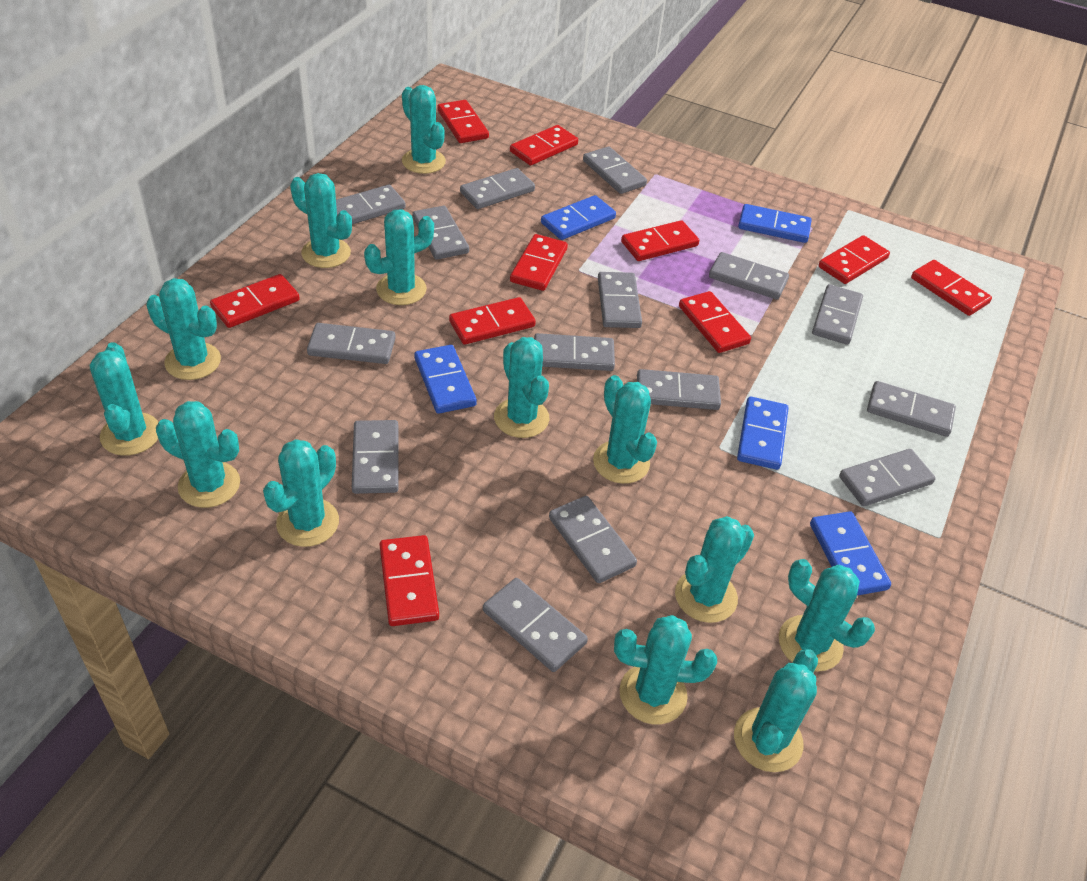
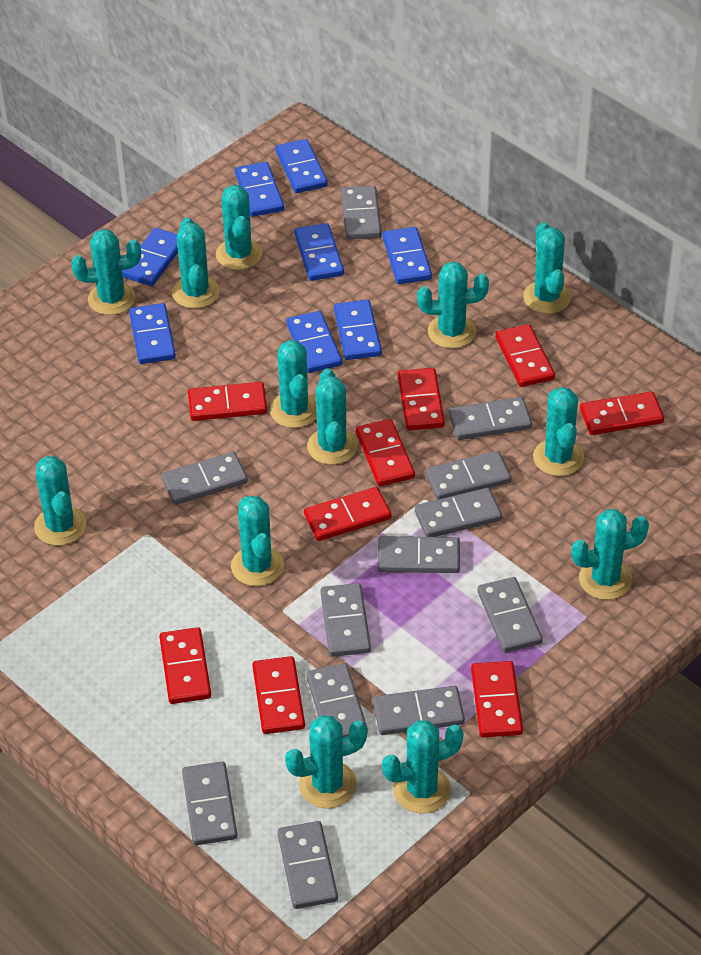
blue domino: [414,345,477,414] [541,195,616,240] [737,397,789,470] [738,204,812,243] [810,511,891,596] = 5 -> [122,228,178,286] [129,303,176,364] [235,162,284,217] [276,139,328,193] [286,311,342,373] [295,223,344,281] [334,300,382,360] [383,227,432,284] = 8
grey domino: [307,323,396,364] [336,185,406,224] [352,420,399,494] [412,206,469,260] [460,168,535,209] [483,578,588,672] [534,333,615,371] [549,496,637,583] [583,146,647,194] [598,272,642,328] [637,369,721,410] [709,252,789,300] [812,284,863,345] [839,449,936,506] [867,381,956,437] = 15 -> [161,452,248,505] [182,761,237,845] [277,821,338,909] [306,663,368,738] [320,583,371,657] [341,186,382,240] [373,686,465,735] [378,536,460,573] [415,488,502,537] [425,451,511,500] [449,397,532,440] [477,577,543,653] = 12
red domino: [210,274,300,328] [379,535,439,626] [437,100,489,143] [449,297,536,345] [510,125,578,166] [510,234,568,291] [621,220,699,261] [679,291,751,353] [818,235,890,284] [911,260,992,316] = 10 -> [159,627,211,704] [188,382,267,421] [252,656,305,734] [304,487,391,541] [356,419,415,486] [398,368,445,430] [471,661,523,737] [496,324,555,387] [580,391,664,435] = 9

